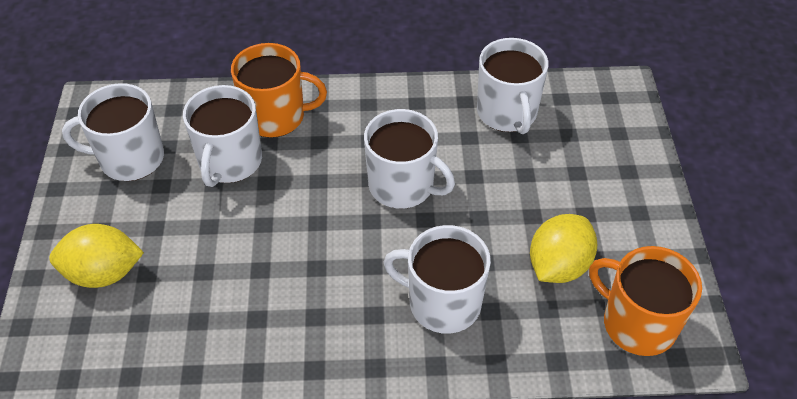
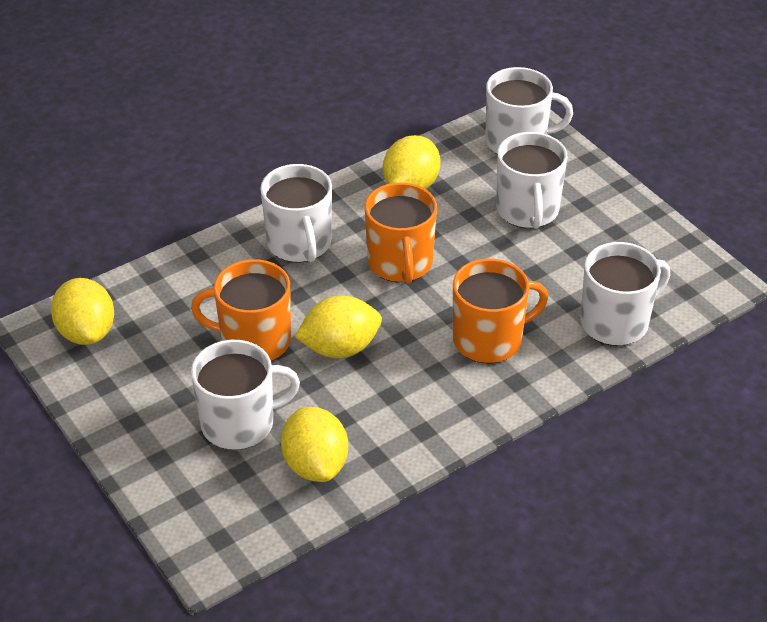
orange mug: [231,43,327,138] [589,246,702,356] = 2 -> [191,259,291,361] [365,183,437,284] [453,259,548,363] = 3
yellow lemon: [49,224,144,288] [530,214,597,283] = 2 -> [51,278,114,345] [281,407,348,482] [295,296,382,358] [383,135,440,189] = 4

